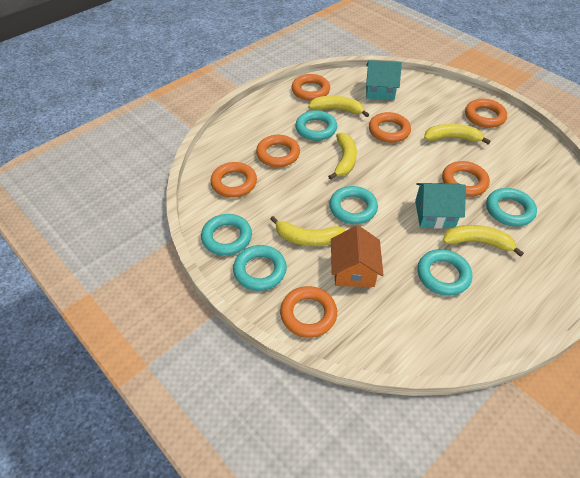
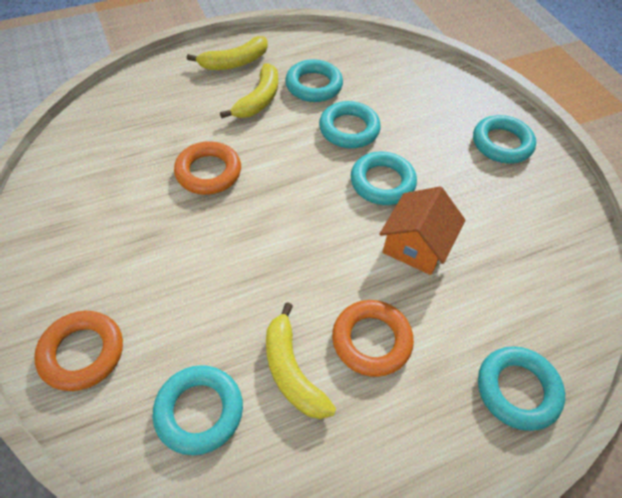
orange ring: [210,162,257,198] [256,135,300,167] [280,286,337,338] [292,74,330,101] [369,112,411,143] [442,161,490,197] [465,99,507,128] = 7 -> [34,311,123,391] [174,141,241,195] [332,300,414,377] = 3
turquoise house: [366,60,402,100] [415,183,466,229] = 2 -> none = 0
yellow banana: [270,216,345,246] [308,95,369,117] [328,133,357,180] [424,124,491,144] [443,225,524,257] = 5 -> [187,36,268,70] [220,63,278,118] [266,302,336,419] = 3

